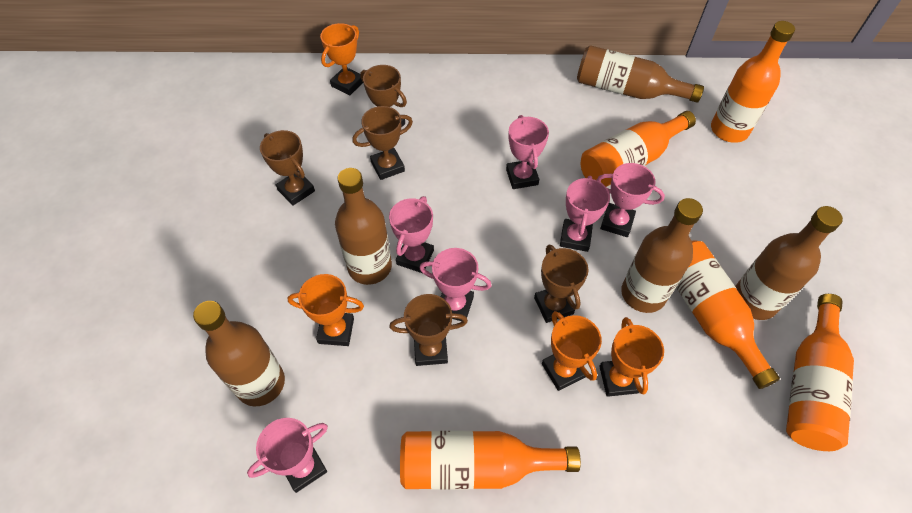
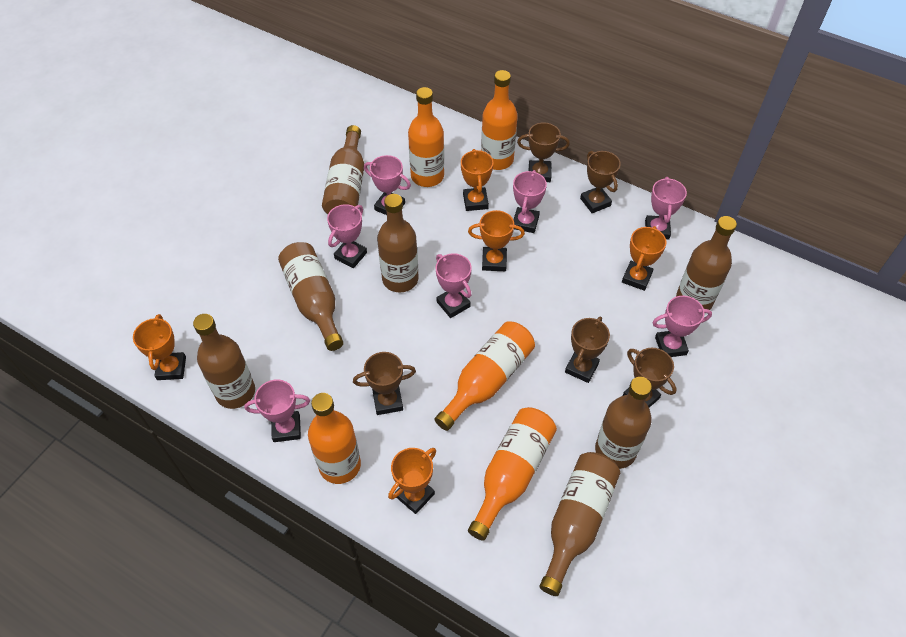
brown bottle: [193,301,285,406] [335,168,392,285] [577,45,704,103] [621,198,703,313] [735,206,843,320] = 5 -> [193,314,255,409] [278,242,343,351] [322,125,364,214] [377,194,419,292] [539,452,620,596] [595,377,652,469] [676,216,737,310] = 7
orange trophy: [287,274,364,346] [320,23,363,95] [542,311,602,391] [599,317,664,397] = 4 -> [133,314,186,380] [388,448,436,514] [461,149,493,211] [468,210,525,271] [622,226,666,291] = 5
pink trophy: [247,418,328,493] [389,196,434,273] [420,248,492,321] [506,115,549,189] [560,176,610,252] [597,163,665,237] = 6 -> [244,379,310,442] [327,204,367,268] [364,155,411,215] [436,253,472,318] [513,170,547,233] [645,177,687,239] [652,296,712,357] = 7

